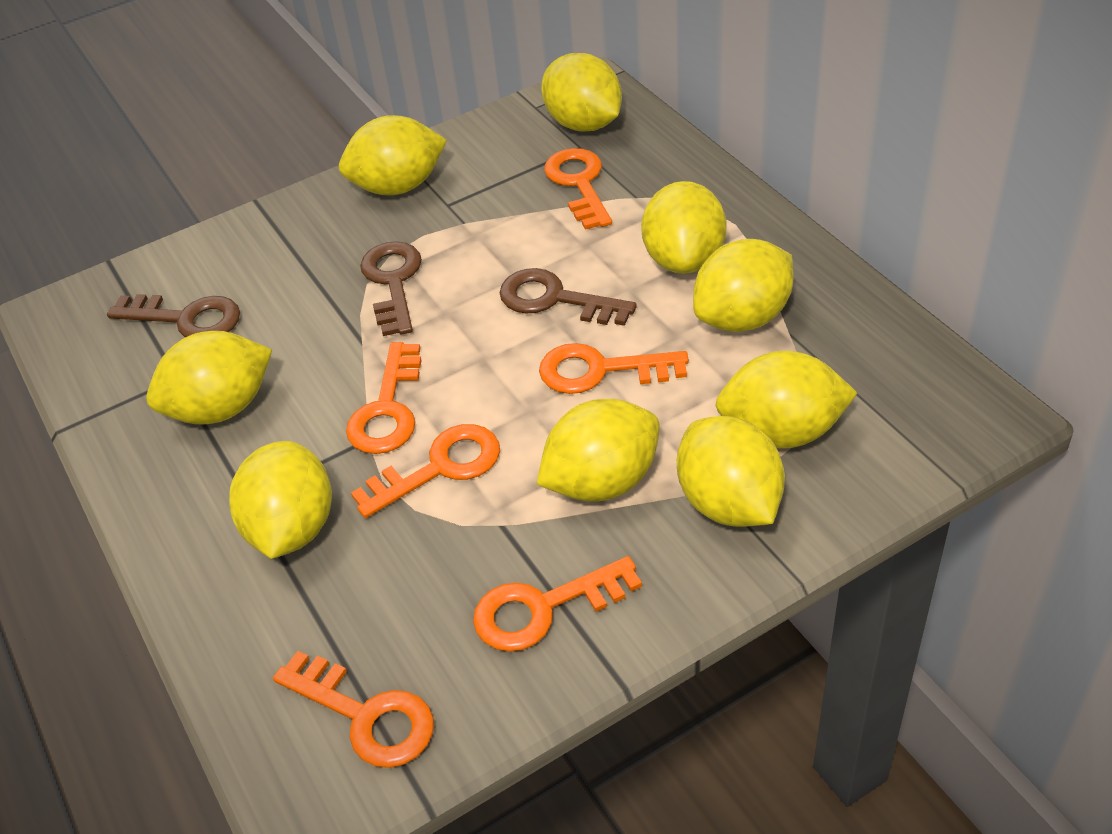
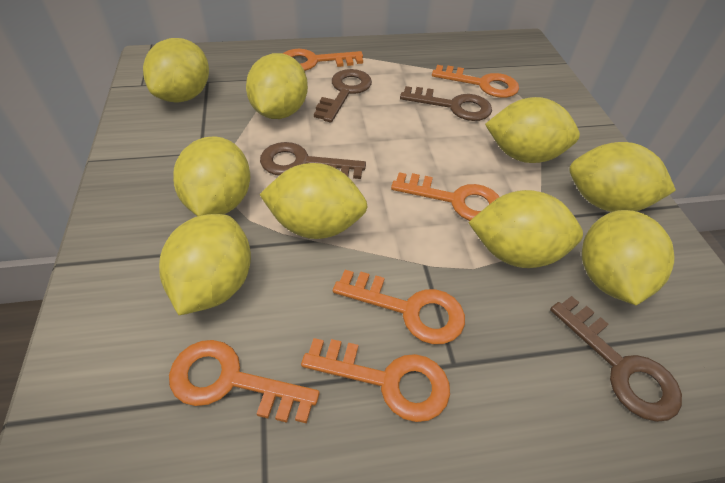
brown key: [107,294,240,338] [360,241,422,336] [499,268,637,326] = 3 -> [260,142,366,179] [314,69,372,123] [400,86,492,121] [550,296,682,422] = 4

